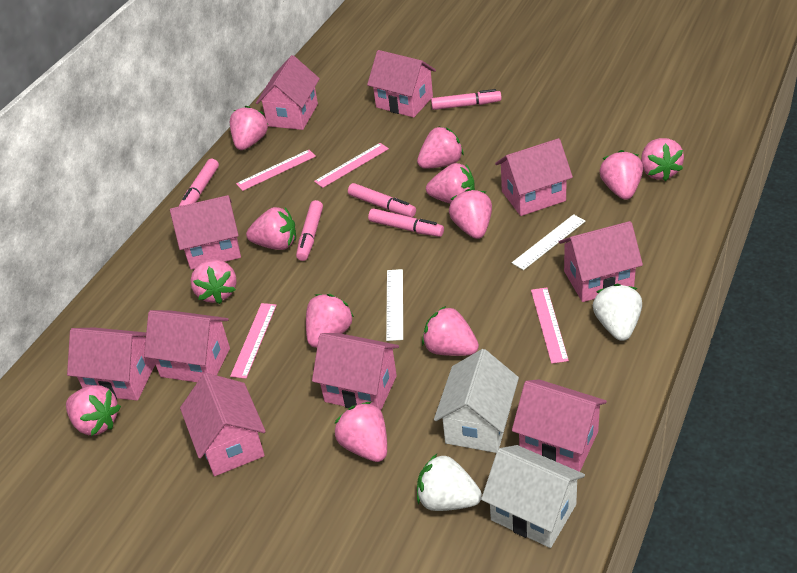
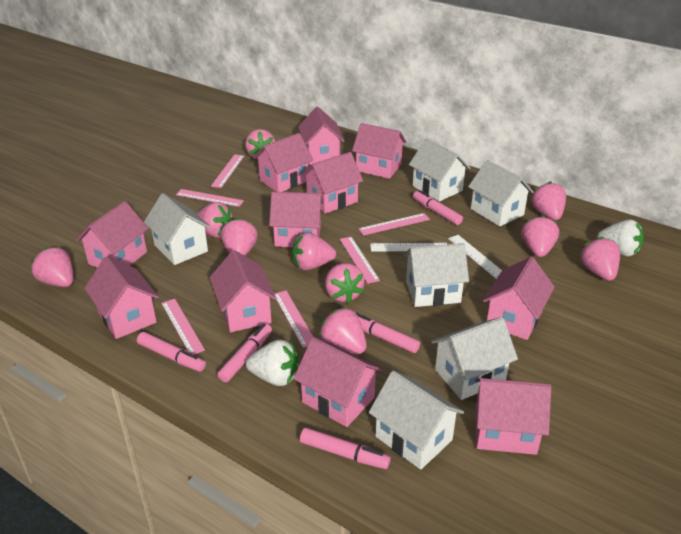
pink house: [67,328,155,401] [144,310,230,382] [170,195,241,270] [180,373,266,476] [256,55,320,130] [312,333,399,411] [367,50,436,118] [495,138,573,216] [512,379,607,472] [559,221,643,302] = 10 -> [76,201,149,268] [85,256,159,339] [210,250,277,332] [253,133,313,192] [269,192,324,247] [293,337,383,427] [298,107,344,165] [302,152,363,214] [352,123,407,179] [475,378,551,455] [483,257,555,340] = 11
pink ruler: [230,303,277,379] [236,150,316,191] [314,143,389,188] [531,287,569,364] = 4 -> [161,299,205,354] [176,189,244,207] [211,154,244,188] [274,290,313,348] [340,237,380,284] [358,213,430,235] = 6
pink strawberry: [66,385,121,436] [191,259,237,304] [230,106,268,150] [246,207,296,250] [306,294,354,348] [335,402,387,462] [417,127,464,169] [422,306,479,356] [426,163,475,204] [449,189,492,239] [599,150,643,200] [641,138,684,181] = 12 -> [30,247,73,287] [197,202,234,238] [221,218,258,256] [245,129,275,159] [292,232,336,270] [319,307,367,354] [325,263,365,304] [521,215,559,257] [531,181,566,220] [579,237,620,281] = 10
white house: [434,349,519,453] [481,445,585,548] = 2 -> [144,193,211,265] [369,371,464,470] [403,243,469,307] [409,139,470,202] [431,317,518,400] [468,160,534,226] = 6

